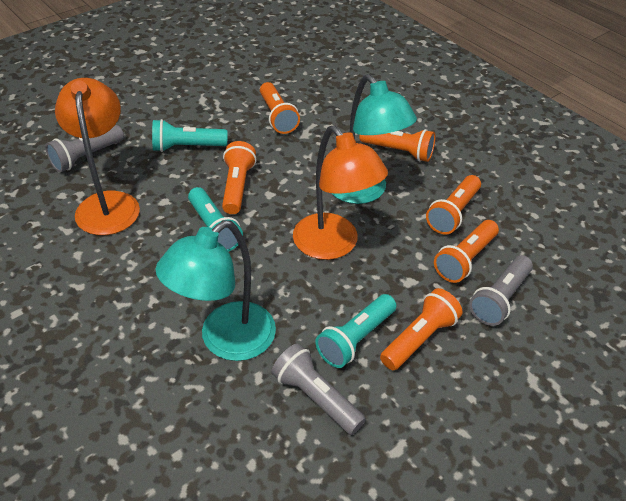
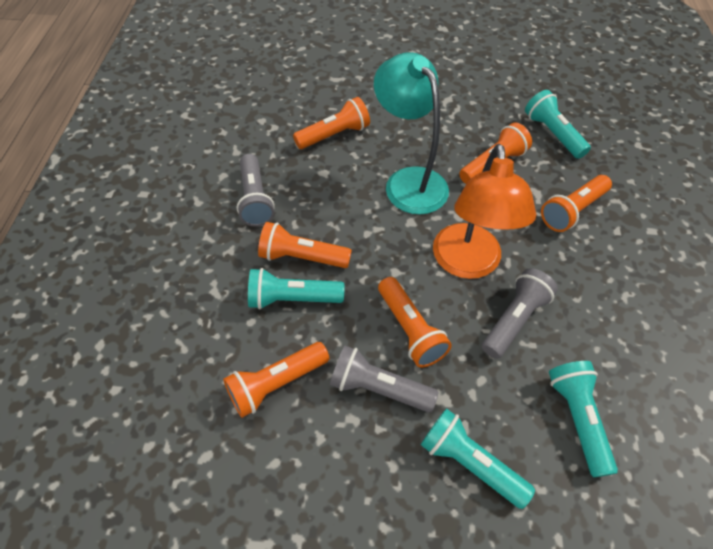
orange lamp: [55,78,140,235] [293,125,388,260] = 2 -> [433,144,536,279] = 1
turquoise flashlight: [152,119,227,152] [188,187,243,252] [315,294,396,368] = 3 -> [248,268,344,309] [421,408,535,509] [525,90,591,159] [549,361,618,477] = 4
turquoise lamp: [155,220,276,361] [331,74,417,204] = 2 -> [374,52,449,214] = 1

